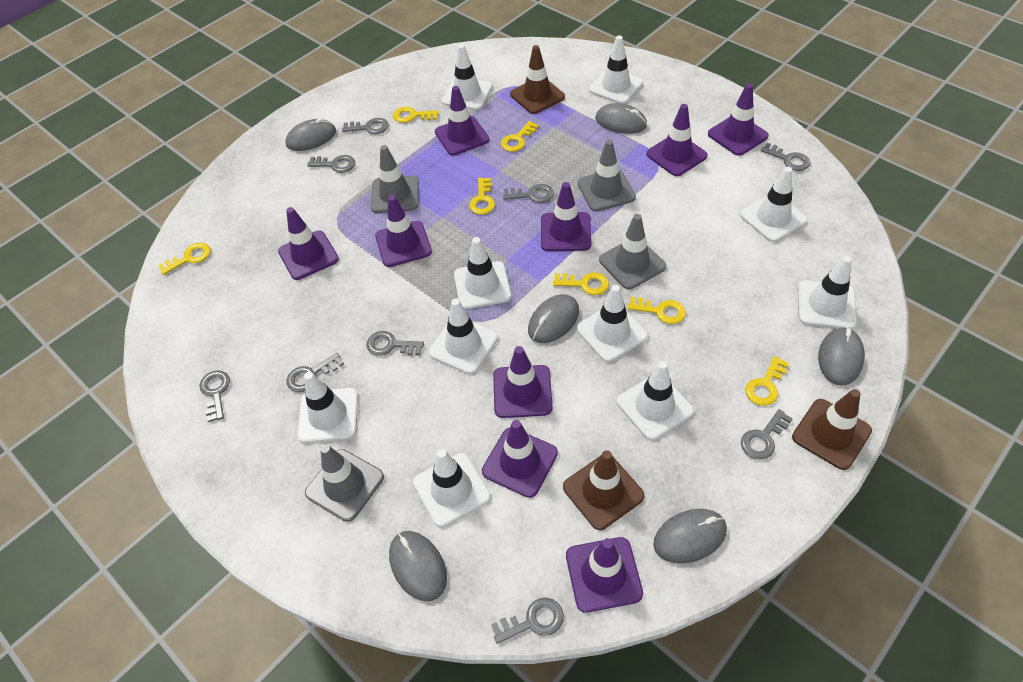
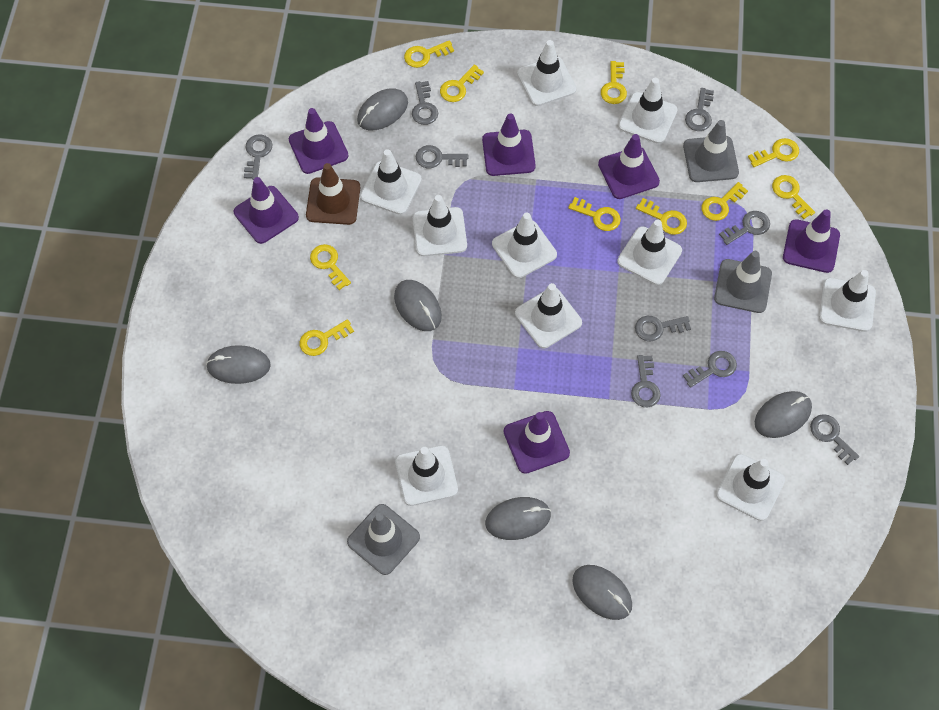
brown traffic cone: [510,45,565,114] [563,450,644,530] [792,389,872,470] = 3 -> [306,163,360,225] = 1
grey traffic cone: [305,444,384,522] [371,145,419,213] [577,140,636,211] [599,214,666,289] = 4 -> [347,504,420,575] [683,120,739,182] [714,251,772,313] = 3
purple traffic cone: [278,207,339,280] [375,195,432,267] [435,86,489,155] [482,420,558,498] [493,346,553,418] [541,182,591,251] [566,537,643,613] [646,104,708,176] [708,83,769,156] = 9 -> [234,177,299,244] [289,108,348,174] [482,114,536,176] [504,411,570,474] [598,134,660,199] [783,209,840,273] = 6
yellow key: [158,243,211,275] [393,107,439,123] [469,178,495,215] [501,121,539,152] [553,272,609,295] [628,297,686,324] [746,356,789,406] = 7 -> [299,319,354,356] [310,244,351,290] [404,40,454,68] [440,64,484,102] [568,197,621,231] [601,61,627,104] [636,198,687,235] [702,182,748,221] [748,138,799,167] [772,175,815,219] = 10

